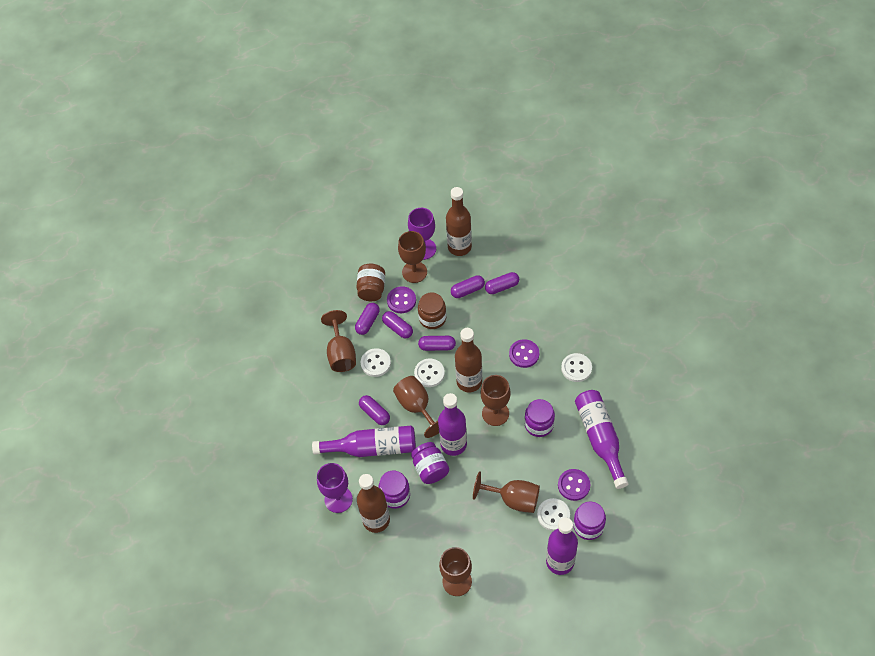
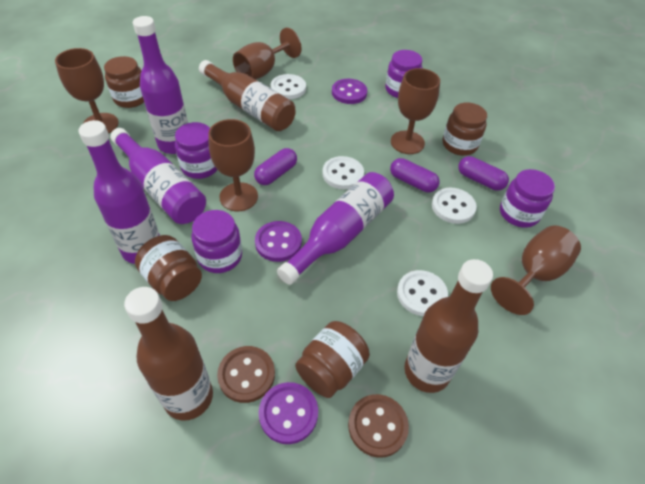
brown button: none = 0 -> [217,346,275,403] [348,394,409,458] = 2
brown goblet: [321,310,356,372] [393,376,439,438] [398,231,427,283] [439,547,472,596] [473,471,540,513] [481,375,511,426] = 6 -> [55,48,119,134] [208,119,258,211] [233,27,301,80] [391,68,440,154] [491,225,581,315] = 5
brown jar: [356,264,385,301] [418,293,446,329] = 2 -> [104,56,144,108] [135,235,202,301] [295,321,370,398] [443,102,487,156] = 4
purple capsule: [355,303,380,335] [359,395,390,425] [382,311,413,339] [418,336,456,351] [451,275,485,298] [485,272,519,294] = 6 -> [254,148,297,185] [390,158,439,192] [458,156,509,191] = 3
purple goblet: [317,463,353,513] [408,208,436,260] = 2 -> none = 0

